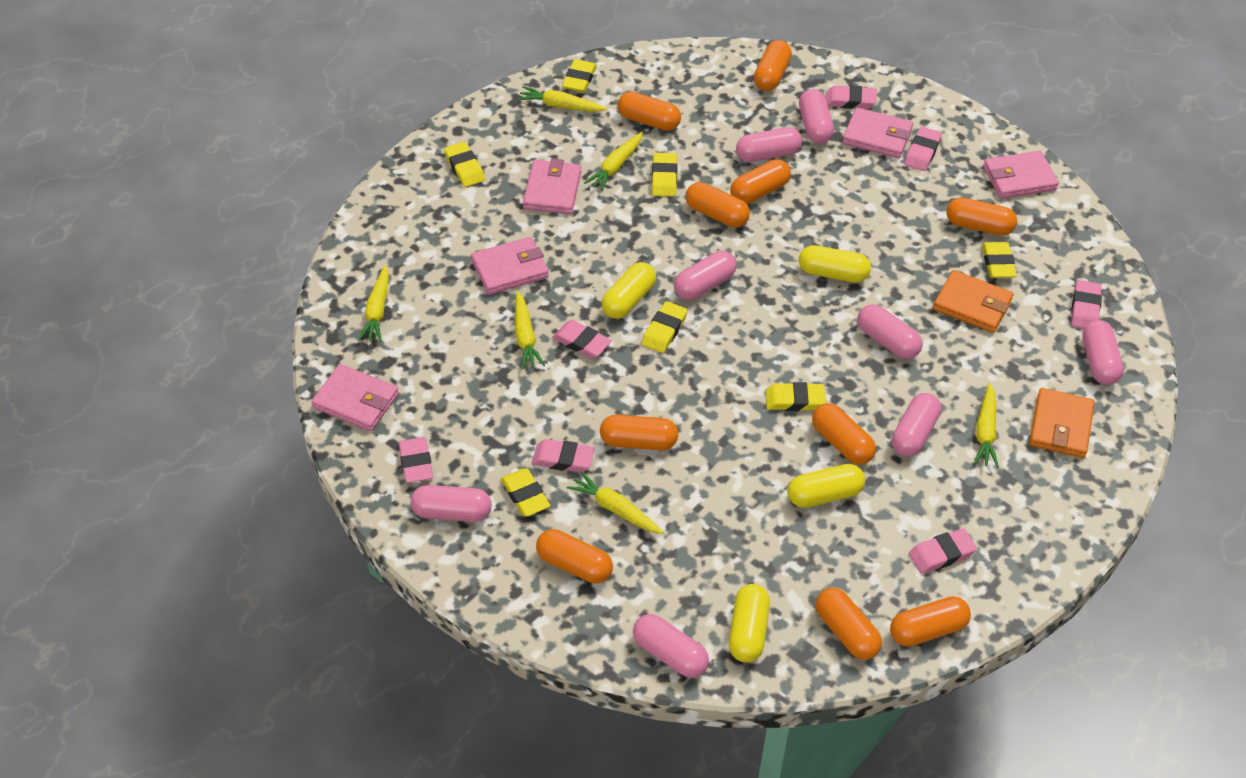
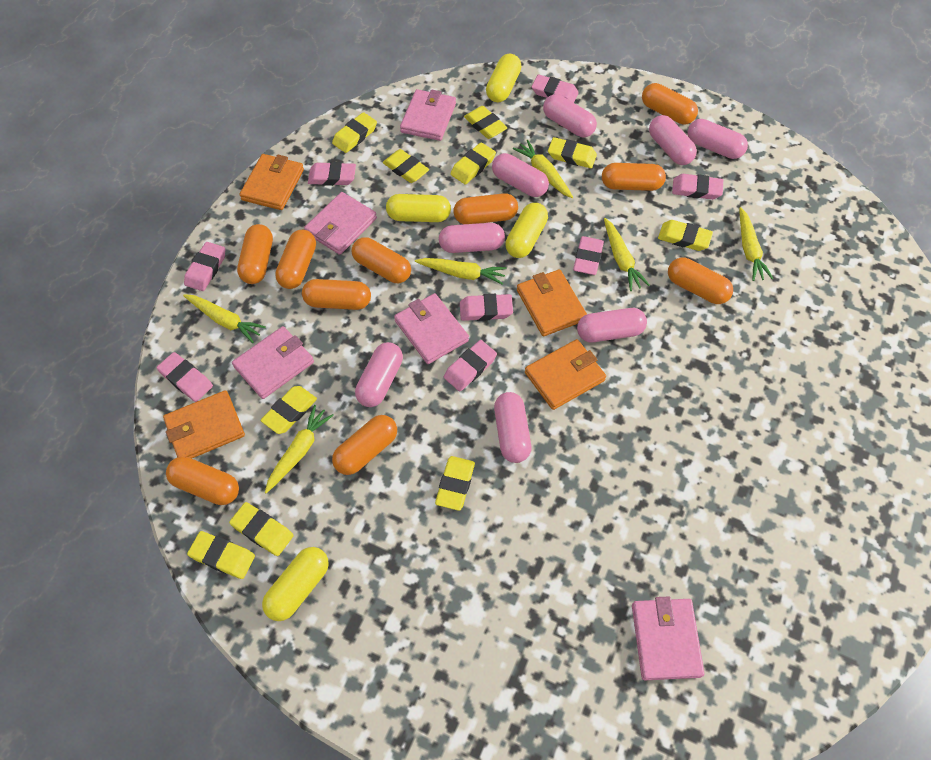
orange wallet: [933,270,1013,333] [1029,388,1095,458] = 2 -> [163,390,245,458] [239,154,304,210] [517,269,587,336] [525,339,606,410] = 4
pink eraser: [399,437,433,483] [532,439,595,472] [552,320,611,359] [826,85,877,109] [904,127,942,171] [909,528,977,574] [1071,280,1102,329] = 7 -> [157,352,213,402] [184,242,226,291] [308,162,356,186] [444,340,497,391] [460,294,513,321] [532,74,579,103] [573,236,604,275] [672,174,723,200] = 8
yellow eraser: [444,142,485,187] [501,468,550,517] [562,59,597,92] [642,301,688,353] [652,153,677,197] [766,382,826,411] [982,242,1017,278] = 7 -> [187,531,255,579] [229,502,294,556] [261,386,317,434] [332,112,377,153] [383,149,429,183] [435,456,475,511] [450,142,496,185] [464,106,507,139] [548,137,597,168] [658,220,713,251] = 10

